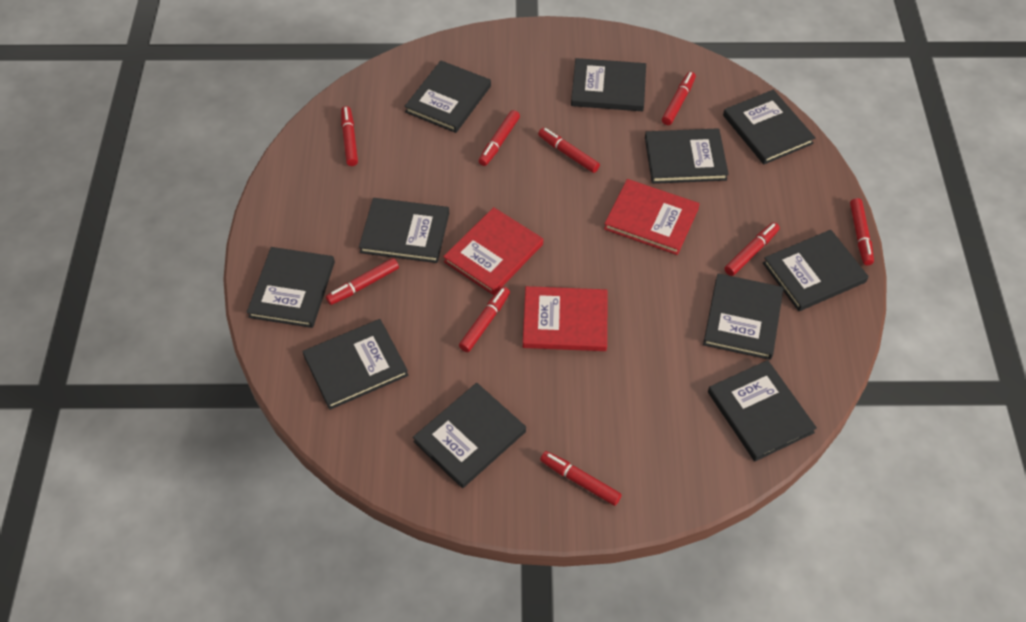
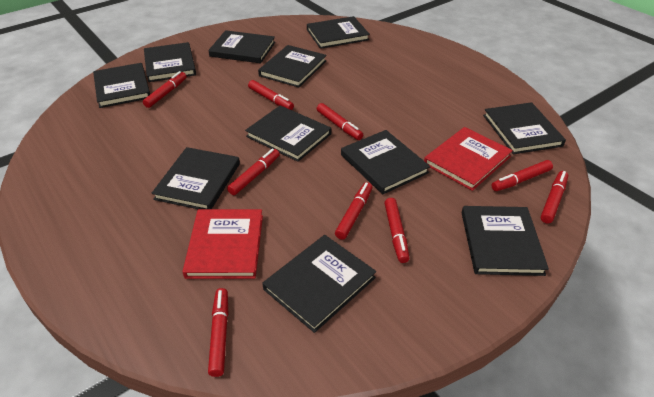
red book: [443,207,543,295] [523,286,607,351] [604,179,700,255] = 3 -> [182,209,263,279] [424,127,513,191] = 2

